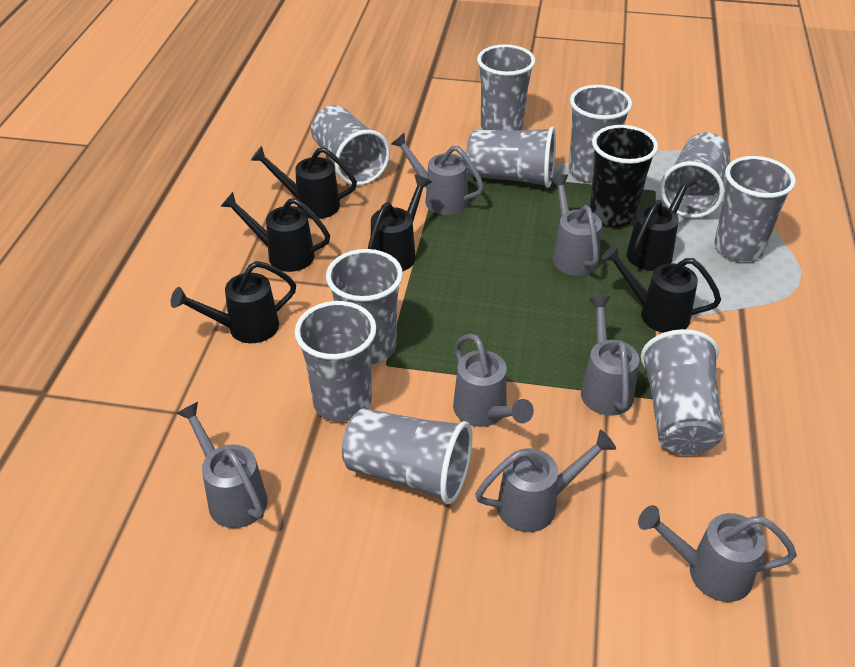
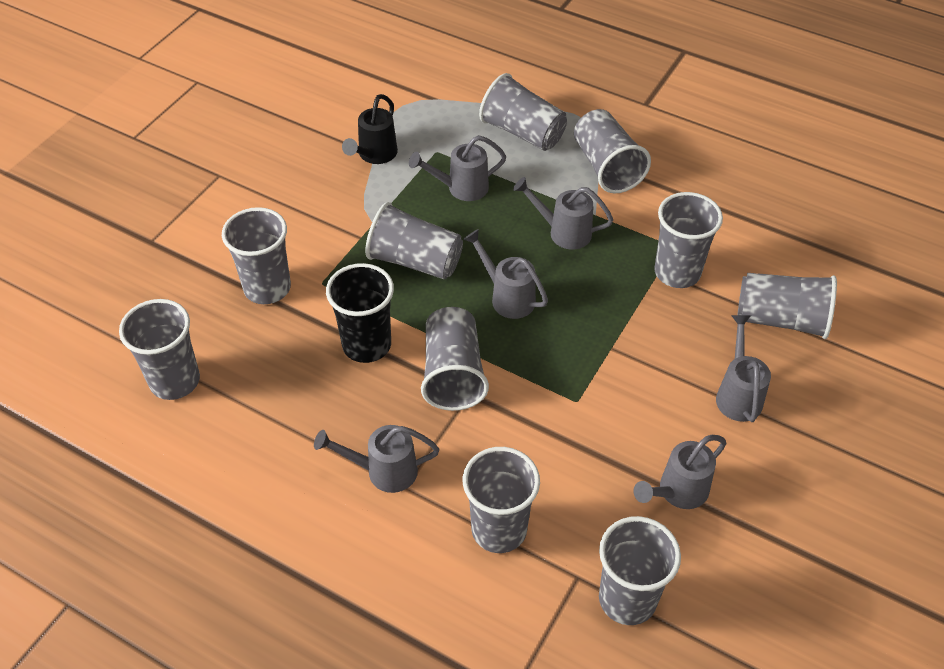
black watering can: [171,261,296,343] [220,192,330,272] [251,146,357,219] [368,175,432,271] [602,245,721,333] [626,175,697,271] = 6 -> [342,94,398,164] = 1
grey watering can: [176,402,268,528] [391,133,484,215] [453,334,534,427] [475,430,616,532] [550,174,602,276] [581,296,640,416] [638,505,797,602] = 7 -> [314,425,439,493] [409,135,506,201] [463,229,548,319] [513,177,613,249] [633,435,727,509] [716,315,771,422] = 6

